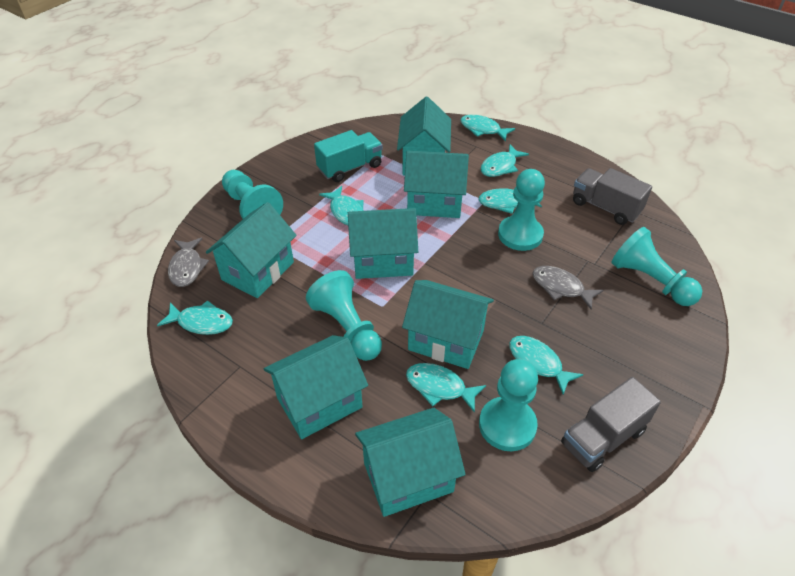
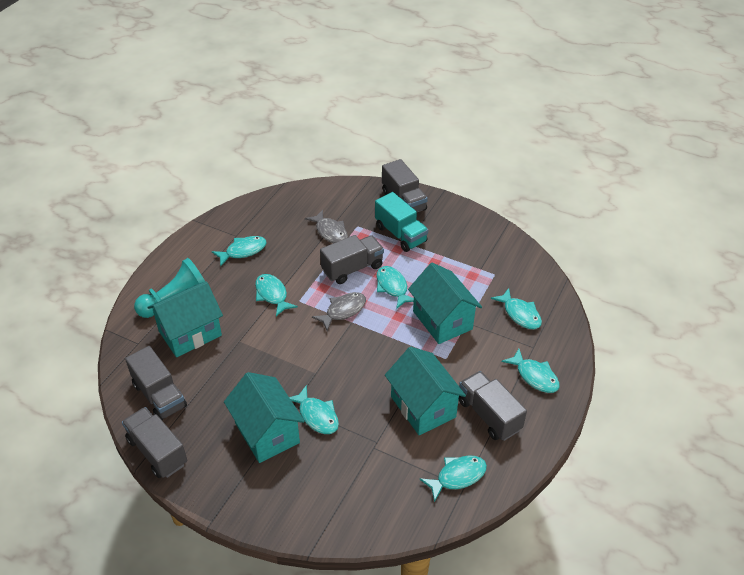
grey truck: [561,377,661,472] [573,168,652,225] = 2 -> [122,407,187,478] [125,346,187,420] [320,235,384,284] [382,159,428,212] [459,371,527,441] = 5
turquoise house: [206,202,297,298] [264,335,368,439] [348,208,418,279] [355,408,465,517] [397,97,451,175] [402,280,494,369] [404,151,469,218] = 7 -> [147,281,223,357] [224,372,305,463] [385,347,466,435] [408,263,482,344] = 4
turquoise pawn: [222,170,283,219] [306,270,382,361] [479,359,538,451] [498,169,545,251] [611,227,702,306] = 5 -> [134,258,205,318] = 1

